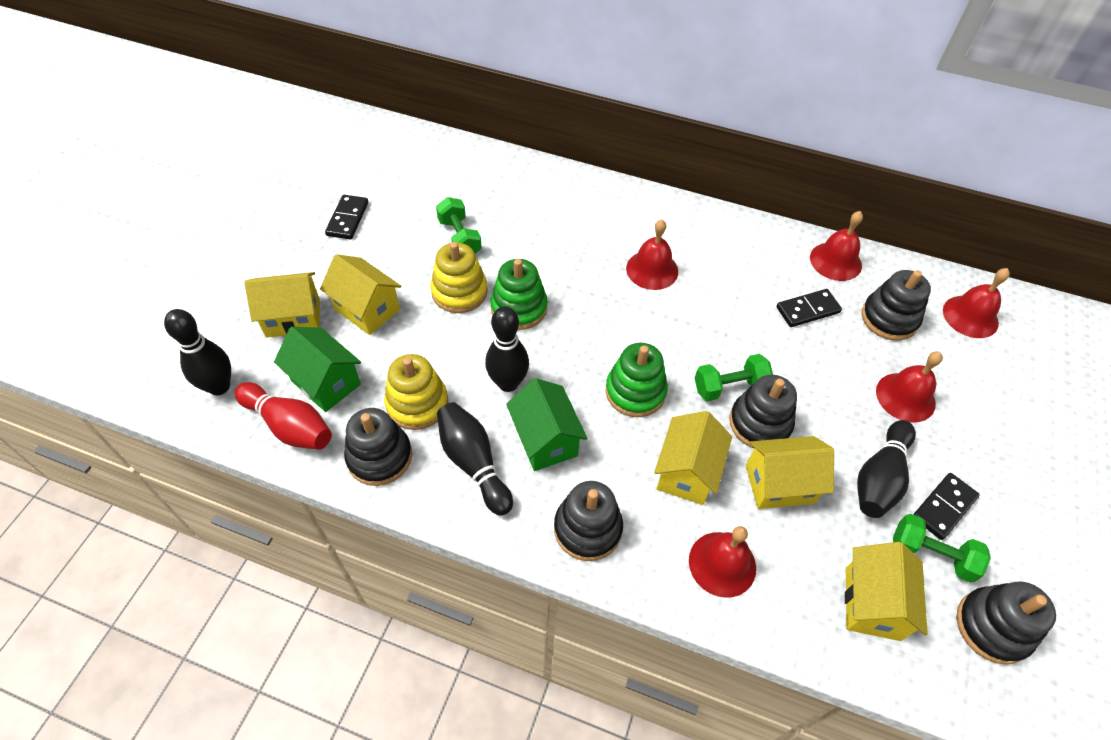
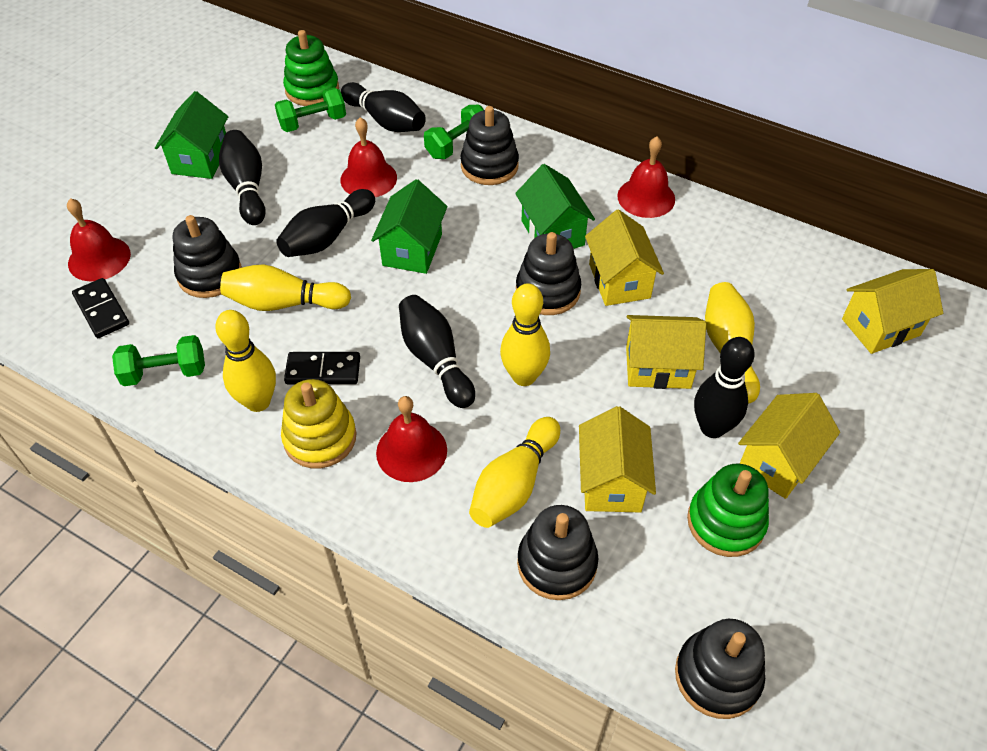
black bowling pin: [164,309,231,395] [437,402,513,516] [485,306,529,392] [857,420,916,518] = 4 -> [219,130,266,225] [276,189,375,257] [341,82,426,132] [399,295,475,408] [694,337,755,438] = 5
black domino: [325,195,368,239] [777,289,842,327] [913,473,980,540] = 3 -> [72,278,129,338] [284,352,360,384] = 2
green house: [274,327,361,412] [506,378,588,471] = 2 -> [155,91,228,179] [371,179,447,274] [515,164,595,249] = 3
red bell: [626,219,678,290] [689,526,756,598] [810,211,863,281] [876,352,943,423] [943,268,1010,338] = 5 -> [67,198,131,282] [340,117,397,197] [376,396,447,482] [617,137,675,218] = 4
red bowling pin: [235,382,332,450] = 1 -> none = 0
yellow bowling pin: none = 0 -> [215,310,276,412] [220,264,351,311] [469,417,560,528] [500,283,550,386] [705,282,760,404] = 5
yellow stacking toy: [384,354,448,430] [431,242,488,313] = 2 -> [281,379,357,468] = 1

